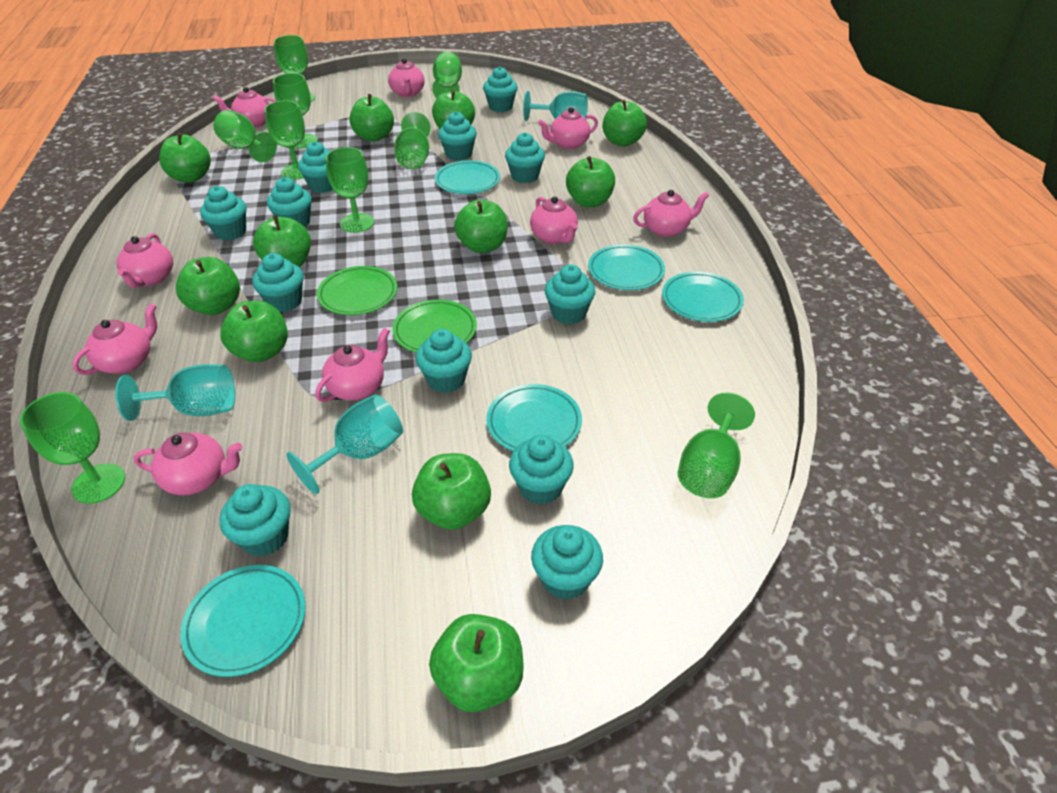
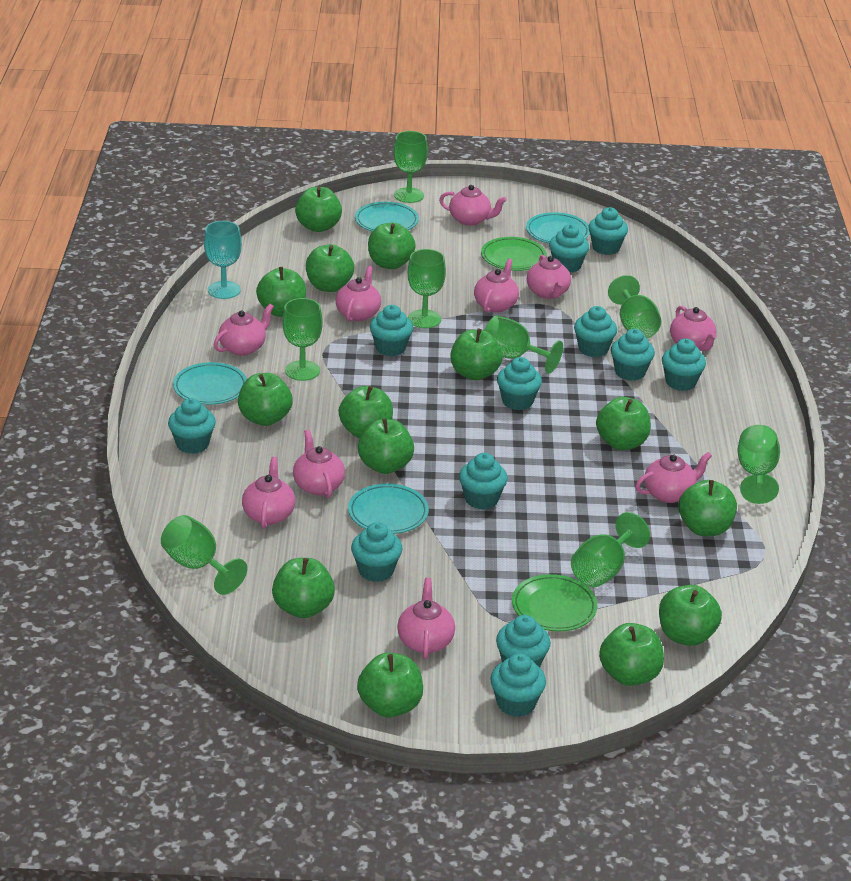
green apple: [159,133,211,182] [176,257,240,315] [220,301,288,362] [253,215,311,267] [349,94,394,142] [412,453,491,530] [429,614,524,712] [432,90,475,129] [454,200,508,253] [566,156,615,207] [603,100,647,147] = 11 -> [238,373,293,426] [256,267,306,317] [272,558,335,618] [295,187,342,232] [306,244,354,292] [338,386,393,439] [357,653,423,717] [358,419,414,474] [368,223,416,269] [450,328,503,380] [596,397,651,450] [599,623,664,686] [659,585,722,646] [678,480,737,536] = 14
green goblet: [20,392,125,504] [213,110,277,162] [264,100,305,180] [273,73,318,148] [274,35,315,102] [326,147,374,233] [394,112,431,169] [432,51,462,98] [677,393,755,498] = 9 -> [161,515,247,595] [282,298,323,381] [394,131,428,203] [408,249,446,328] [485,316,563,374] [571,512,650,587] [608,275,661,338] [738,425,780,504] = 8
pink teapot: [72,303,157,375] [117,233,173,288] [133,432,242,495] [212,87,276,128] [315,328,390,402] [388,58,425,97] [530,196,578,244] [538,107,598,149] [633,190,709,237] = 9 -> [214,304,274,356] [242,457,295,529] [293,430,345,498] [336,266,381,322] [397,578,455,659] [439,185,507,226] [474,259,519,313] [527,255,571,299] [635,452,712,503] [670,306,717,351] = 10
turquoise goblet: [115,364,235,421] [287,395,403,494] [523,91,588,121] = 3 -> [204,221,242,299] = 1
turquoise plate: [180,565,306,677] [435,160,500,194] [486,384,582,451] [588,244,665,290] [662,272,744,322] = 5 -> [173,362,247,405] [348,483,429,534] [355,202,419,231] [526,212,590,244] = 4

